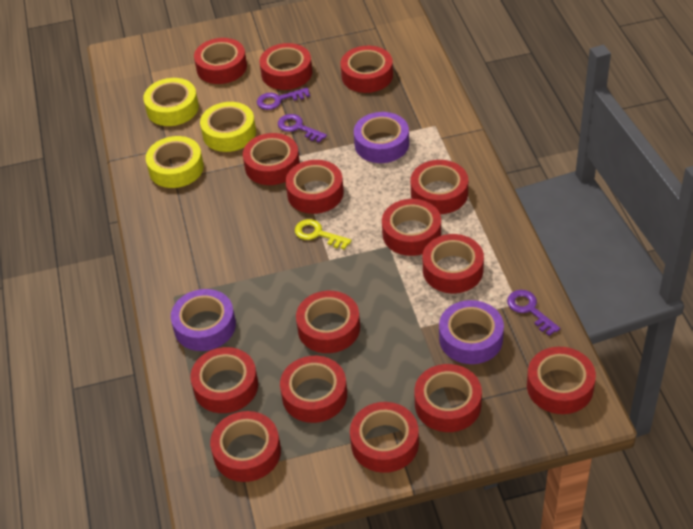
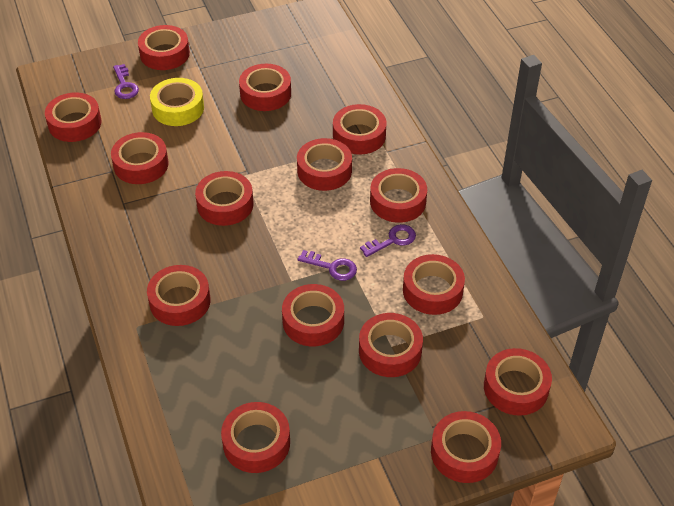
purple tape: [171,289,236,351] [354,112,409,163] [439,300,504,364] = 3 -> none = 0
yellow key: [295,219,352,250] = 1 -> none = 0
yellow tape: [143,78,199,126] [146,136,204,188] [200,102,256,152] = 3 -> [150,78,204,126] = 1

